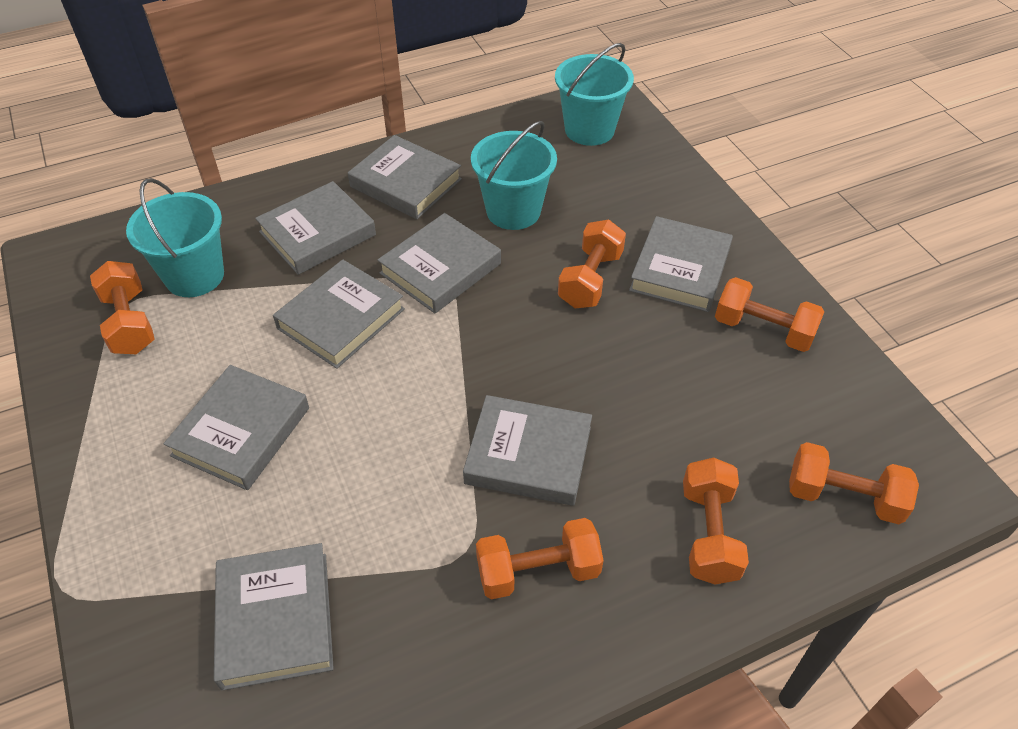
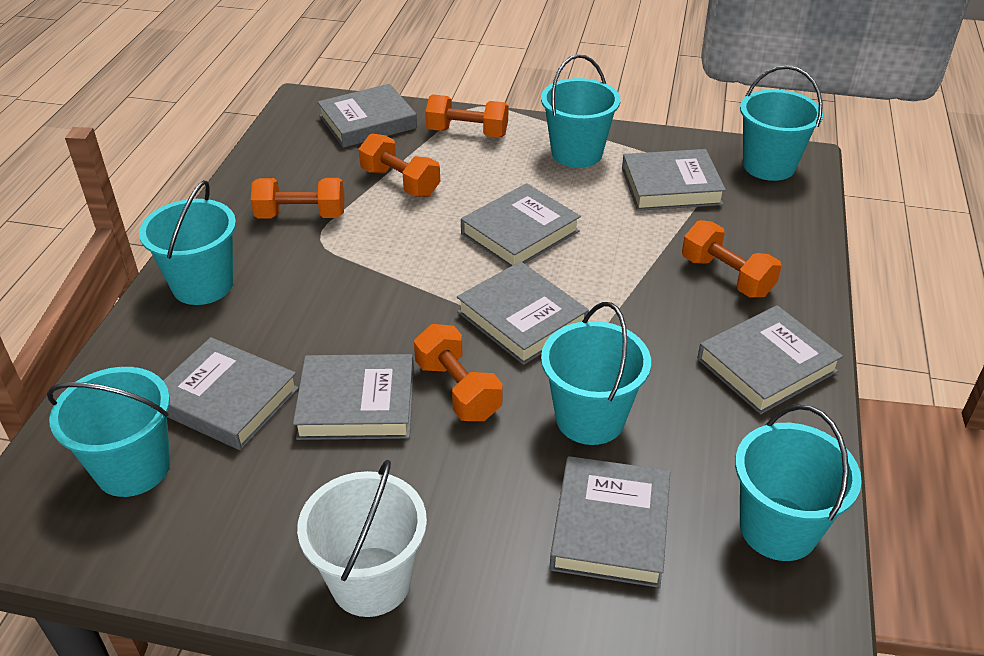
orange dumbbell: [90,261,155,354] [476,518,604,599] [558,220,626,308] [683,457,749,584] [715,277,825,352] [789,442,919,524] = 6 -> [251,178,345,219] [359,133,440,197] [414,324,503,421] [425,94,508,137] [682,220,782,298] = 5
turquoise bucket: [126,178,224,297] [471,121,557,230] [555,43,634,146] = 3 -> [47,367,170,497] [139,180,236,305] [541,54,621,168] [541,302,651,445] [735,405,862,561] [740,66,823,181] = 6
white bucket: none = 0 -> [297,460,427,617] = 1

